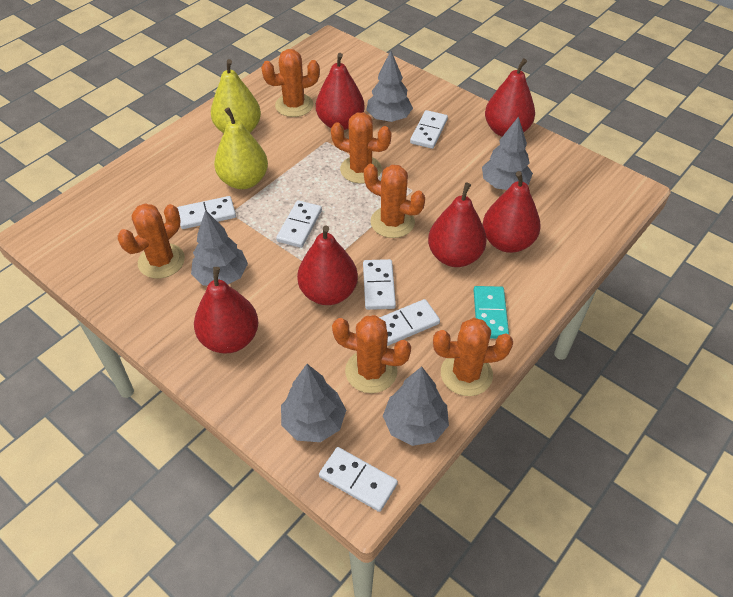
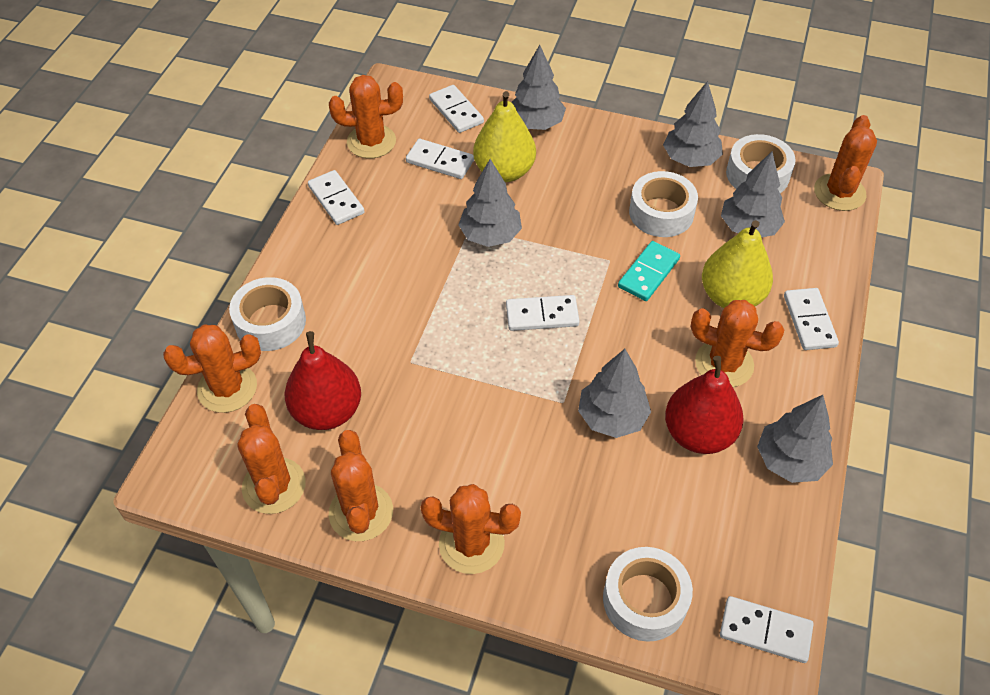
grey tree: [191,210,248,286] [281,364,346,442] [366,51,413,122] [383,367,449,446] [482,116,533,190] = 5 -> [458,159,522,247] [511,45,566,130] [578,349,651,438] [663,81,723,167] [721,152,785,237] [757,395,833,483] = 6
orange cactus: [118,203,185,278] [261,49,320,117] [331,112,391,183] [332,315,411,393] [364,164,425,238] [433,318,513,396] = 6 -> [163,324,261,413] [237,404,306,514] [329,75,403,158] [329,430,393,541] [421,484,521,574] [691,300,784,387] [814,115,877,211] = 7
red pear: [194,267,258,354] [297,226,358,305] [316,53,365,130] [428,182,487,267] [483,171,541,253] [485,58,535,137] = 6 -> [285,331,361,430] [665,356,744,454] = 2
white tape: none = 0 -> [229,277,306,351] [603,547,693,642] [629,171,698,237] [726,134,796,193] = 4

